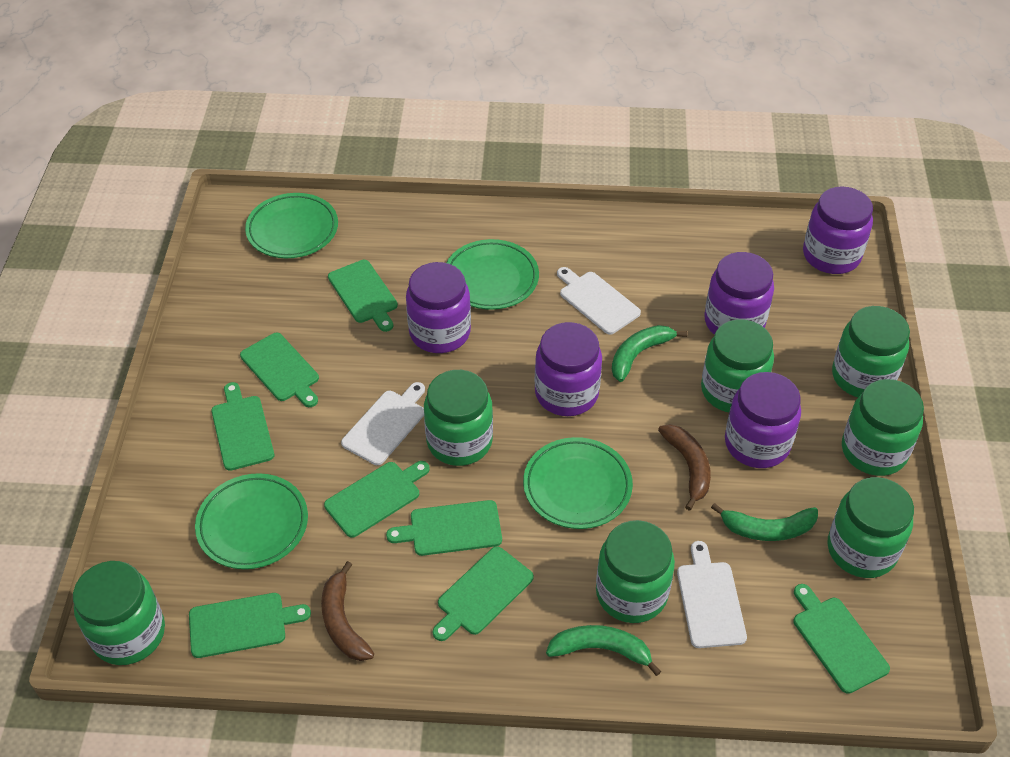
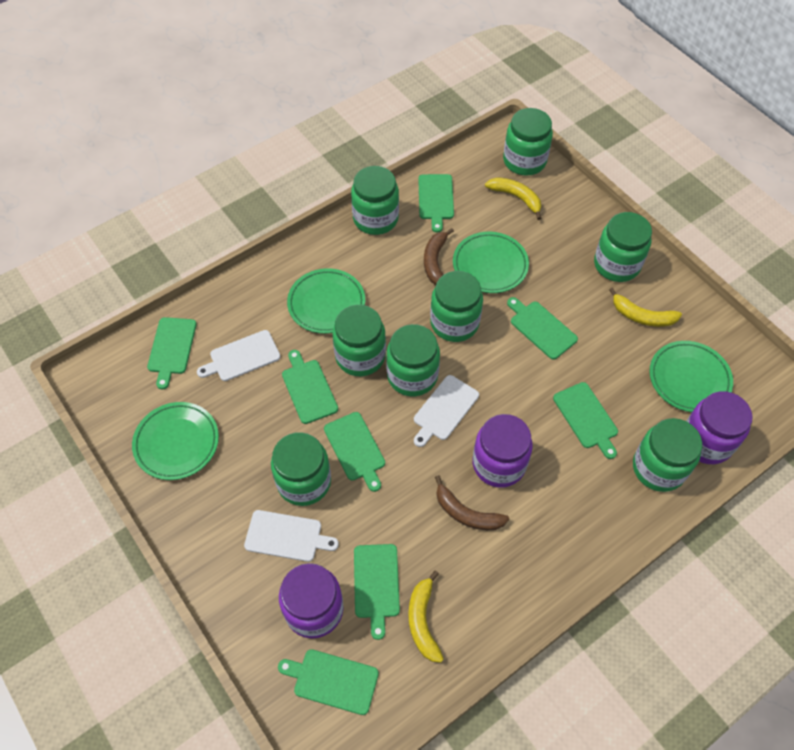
green banana: [546,625,661,676] [612,325,687,382] [711,503,818,541] = 3 -> none = 0
green jar: [73,561,165,665] [424,370,493,466] [596,520,675,623] [701,319,774,412] [828,477,914,578] [832,306,910,397] [842,379,924,476] = 7 -> [271,432,331,506] [332,305,386,376] [351,166,399,235] [386,324,440,396] [430,271,483,342] [503,108,553,176] [594,212,652,282] [633,418,702,492] = 8
purple jar: [406,262,471,353] [535,322,602,416] [704,252,774,335] [725,372,801,468] [803,186,873,274] = 5 -> [279,563,344,638] [473,414,533,488] [686,391,752,464] = 3
yellow banana: none = 0 -> [408,571,444,663] [485,177,541,220] [609,288,682,327] = 3

